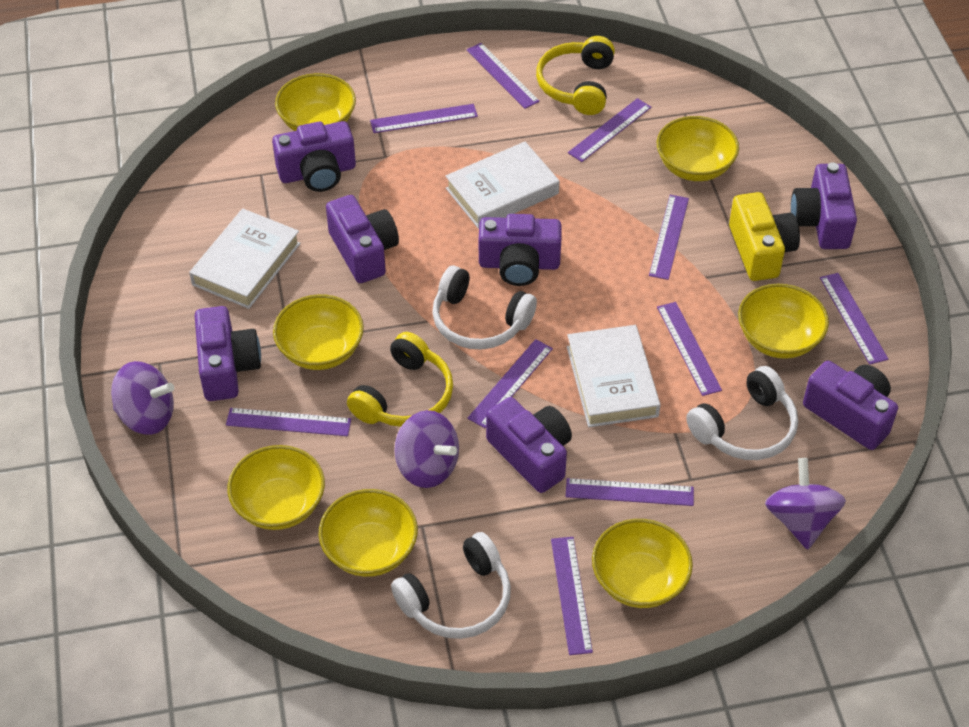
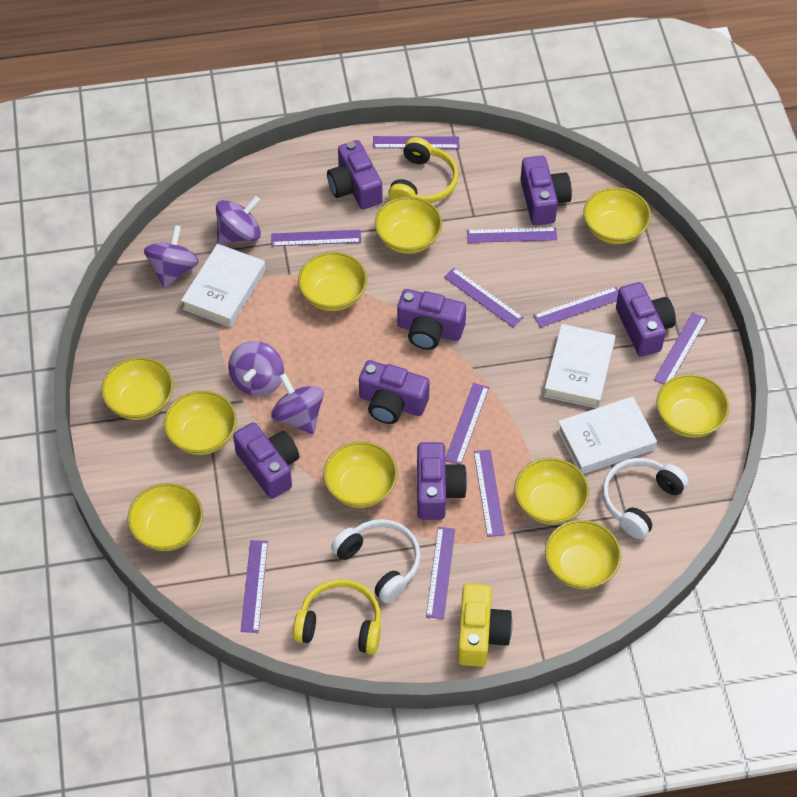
purple spinning top: [111,361,174,435] [394,410,459,488] [765,458,846,550] = 3 -> [144,225,199,289] [216,196,261,245] [228,341,284,397] [271,374,324,434] = 4
white headphones: [391,532,511,639] [432,266,537,350] [686,366,798,460] = 3 -> [331,519,421,603] [602,458,689,539] = 2
yellow bowl: [227,445,325,530] [273,294,364,370] [275,73,356,131] [319,489,418,577] [592,519,693,608] [657,116,739,181] [738,284,829,359] = 7 -> [101,357,174,420] [128,483,203,551] [164,391,237,455] [298,252,367,311] [323,442,398,508] [375,196,442,254] [515,458,589,525] [545,520,621,589] [583,187,651,244] [657,374,729,438] = 10

